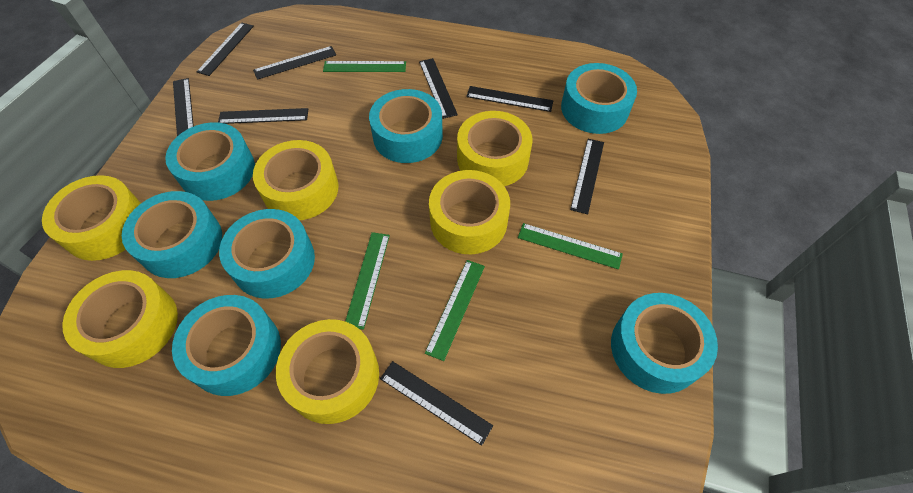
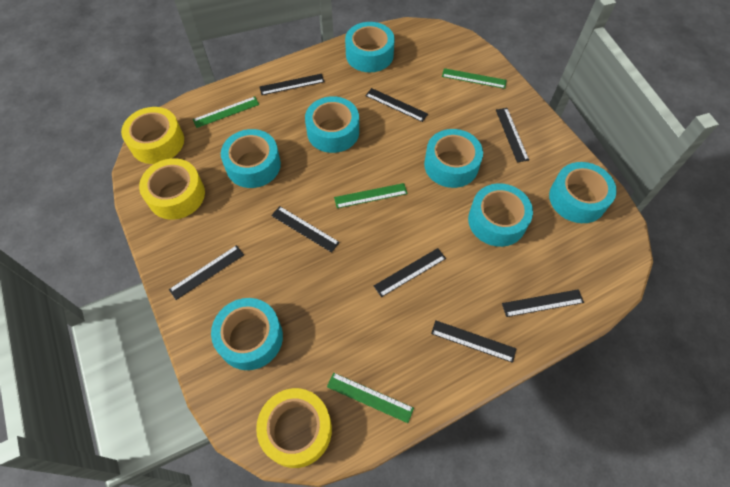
yellow tape: [42,175,141,261] [62,270,178,368] [253,140,338,220] [276,319,379,424] [429,170,510,254] [457,111,532,186] = 6 -> [121,107,184,164] [139,158,205,220] [256,388,332,468] = 3

